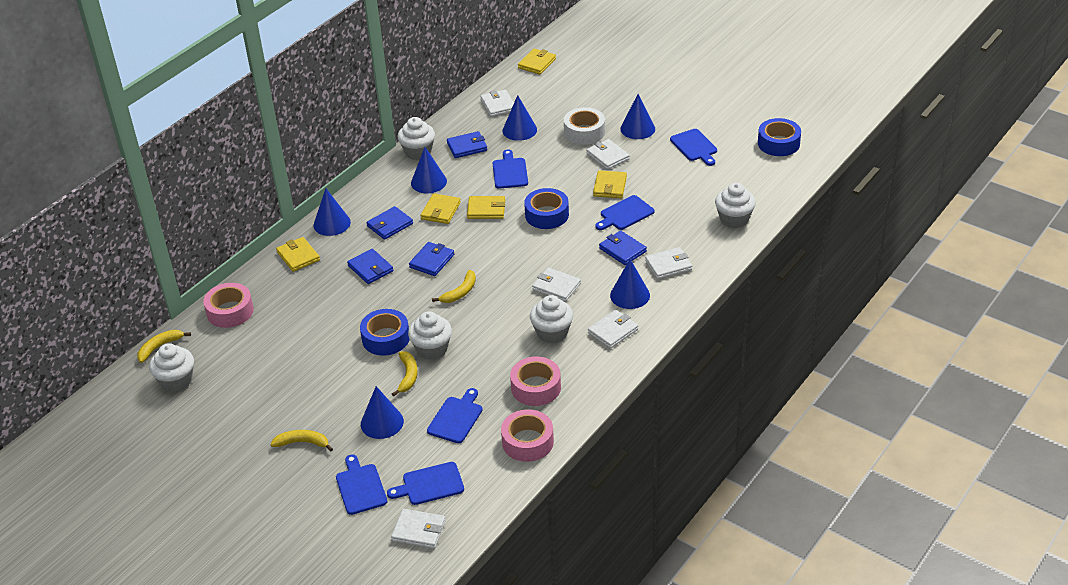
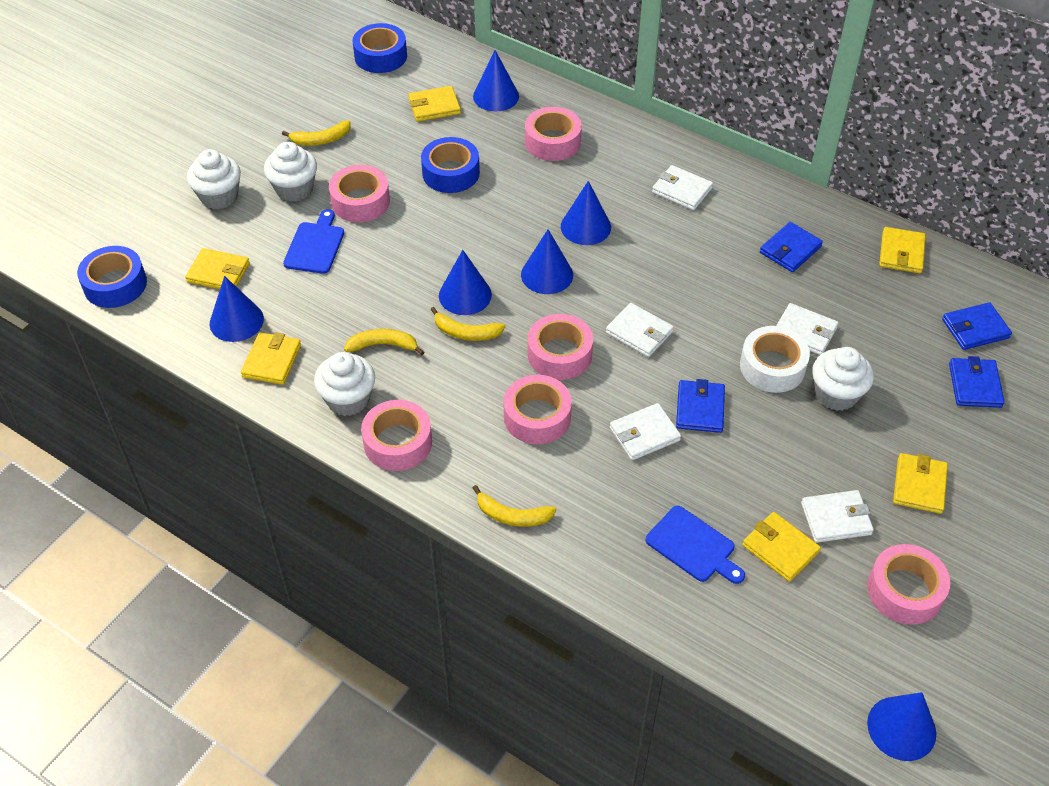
blue cutting board: [336,454,387,515] [387,462,464,505] [427,388,483,443] [493,150,528,189] [595,195,654,230] [670,129,717,166] = 6 -> [283,209,344,274] [646,506,745,584] = 2
blue wallet: [347,249,393,284] [366,206,413,240] [409,242,454,276] [447,131,487,158] [599,230,647,265] = 5 -> [676,379,725,433] [760,222,823,272] [942,302,1012,350] [949,356,1005,408] = 4
pink tape: [203,283,254,328] [501,409,554,462] [510,357,561,406] = 3 -> [329,165,390,222] [361,400,432,471] [503,375,572,444] [525,107,582,161] [528,314,593,380] [867,544,950,625] = 6
white cupcake: [149,343,194,392] [398,117,435,160] [408,311,452,360] [530,295,573,344] [715,183,756,228] = 5 -> [187,149,241,209] [264,142,317,202] [314,352,375,416] [812,347,874,411] = 4
white wallet: [391,509,446,549] [481,90,514,117] [532,268,581,302] [586,139,630,170] [588,310,638,349] [645,247,692,279] = 6 -> [606,303,674,357] [610,403,681,460] [652,165,713,210] [776,303,839,355] [801,490,874,543] = 5
yellow wallet: [276,237,320,272] [421,193,461,224] [467,196,505,219] [518,49,556,74] [593,170,627,198] = 5 -> [185,248,250,289] [241,332,301,385] [408,86,461,122] [742,512,821,582] [879,227,926,273] [893,453,948,514] = 6

